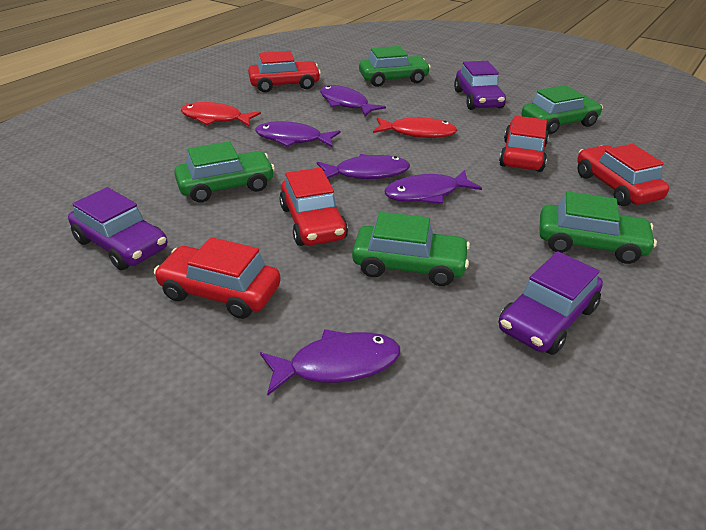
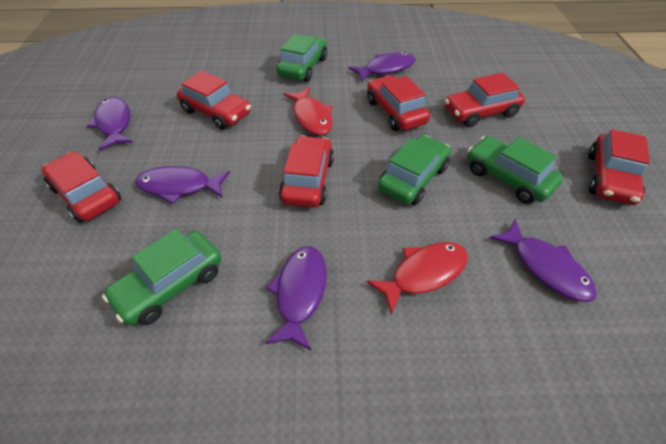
green car: [174,141,275,203] [352,212,470,286] [359,46,431,87] [522,85,603,134] [539,191,657,264] = 5 -> [102,229,221,325] [276,34,327,82] [378,135,451,205] [467,136,563,204] = 4
purple car: [68,187,167,270] [454,61,506,110] [498,251,603,355] = 3 -> none = 0
red car: [154,237,281,319] [248,51,321,92] [279,167,348,246] [499,116,549,172] [577,144,669,206] = 5 -> [41,151,121,223] [177,71,251,130] [279,136,334,208] [367,75,430,131] [445,73,525,127] [588,129,650,205] = 6

